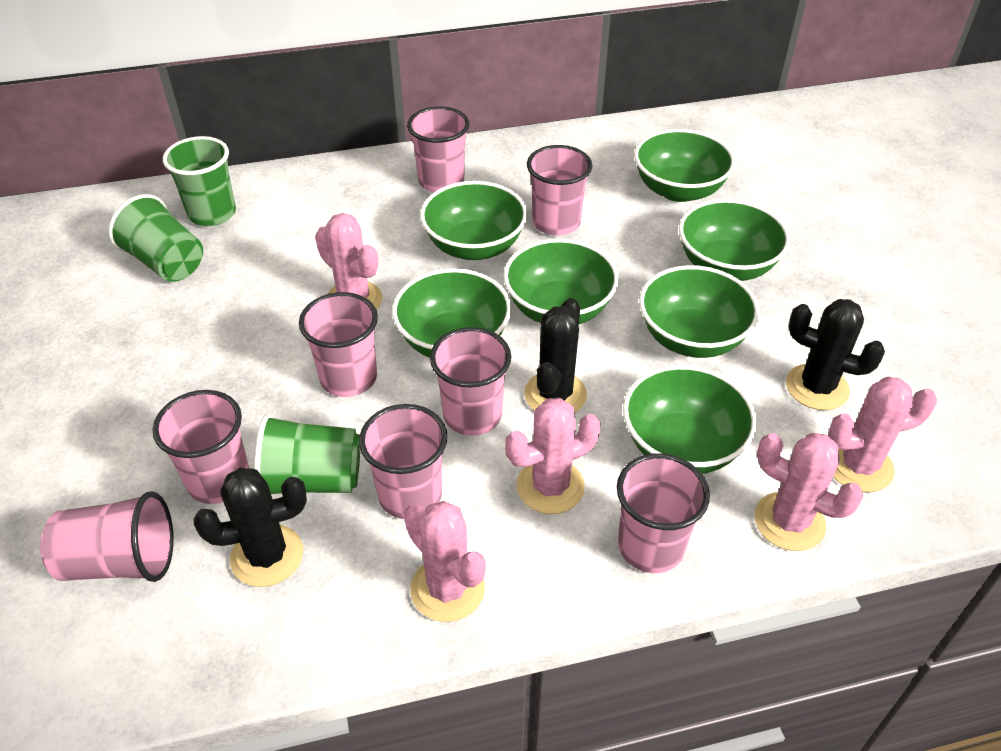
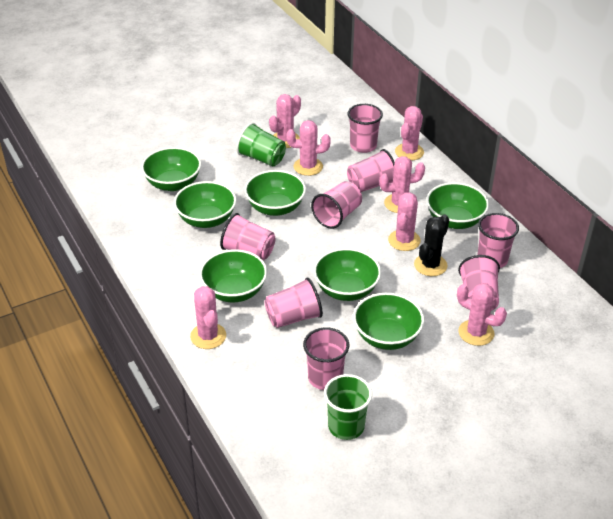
black cactus: [194,468,307,587] [524,298,587,413] [786,299,885,410] = 3 -> [414,215,449,276] = 1
green cup: [108,194,203,282] [163,136,236,226] [254,414,360,494] = 3 -> [236,122,286,166] [324,374,372,440] = 2
pink cactus: [315,213,382,310] [404,501,486,622] [505,398,601,514] [754,433,864,551] [828,377,937,492] = 5 -> [190,286,226,349] [269,94,301,148] [286,120,331,176] [379,156,425,213] [388,192,421,251] [395,106,424,161] [457,283,507,346] = 7

